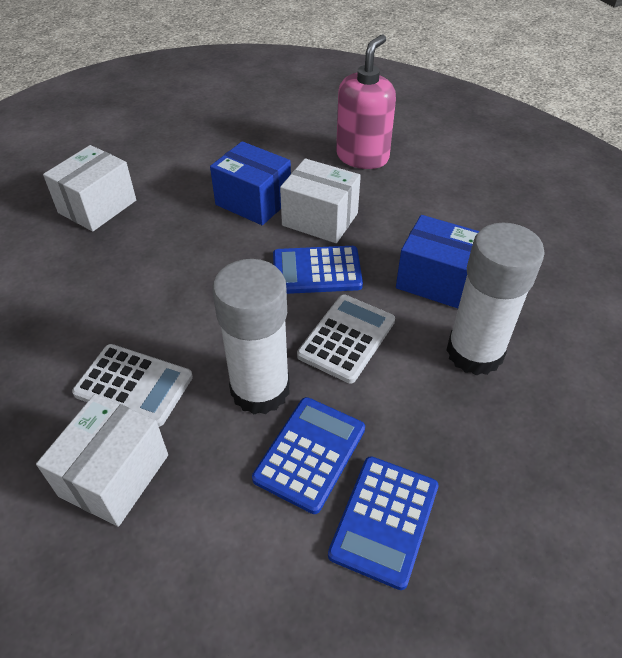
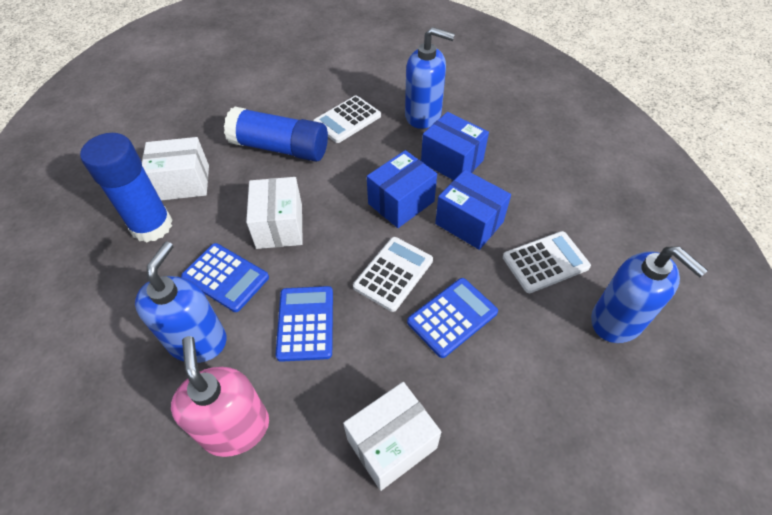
blue box: [210,141,291,225] [396,215,479,308] = 2 -> [367,150,437,228] [421,112,489,180] [435,170,511,250] = 3
blue glue stick: none = 0 -> [80,133,172,242] [224,107,328,162] = 2
blue soap dispenser: none = 0 -> [135,242,227,363] [405,27,455,129] [591,246,708,343] = 3
white calculator: [72,344,193,427] [297,295,395,383] = 2 -> [313,96,381,143] [353,237,433,312] [503,231,591,293] = 3
white glue stick: [212,259,290,415] [446,223,545,376] = 2 -> none = 0

